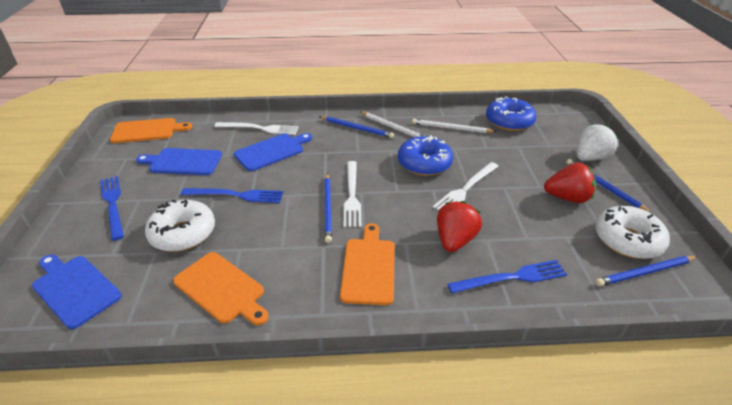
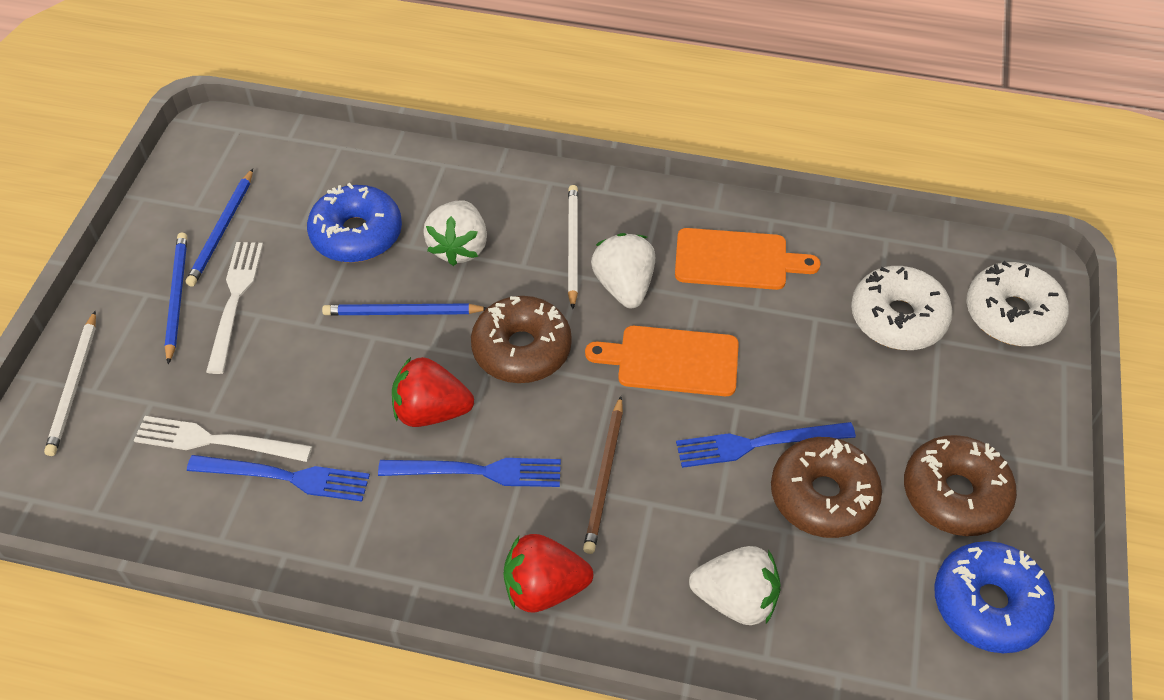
blue cutting board: [32,254,122,329] [136,148,222,175] [234,133,312,171] = 3 -> none = 0
blue pencil: [319,116,394,138] [324,173,332,243] [566,159,652,214] [595,256,698,286] = 4 -> [165,233,187,364] [186,169,253,287] [322,303,486,315] = 3
brown donut: none = 0 -> [471,296,572,383] [771,437,882,538] [904,435,1017,536] = 3
brown pencil: none = 0 -> [583,396,623,554] = 1
orange cutting board: [110,118,192,143] [173,252,269,325] [340,223,395,305] = 3 -> [585,326,739,396] [675,228,821,290] = 2
white fork: [214,122,299,135] [343,161,362,227] [433,162,499,211] = 3 -> [134,416,312,462] [206,242,263,374] = 2
white strawberry: [577,124,619,161] = 1 -> [423,200,487,266] [591,233,655,308] [689,546,781,625] = 3

